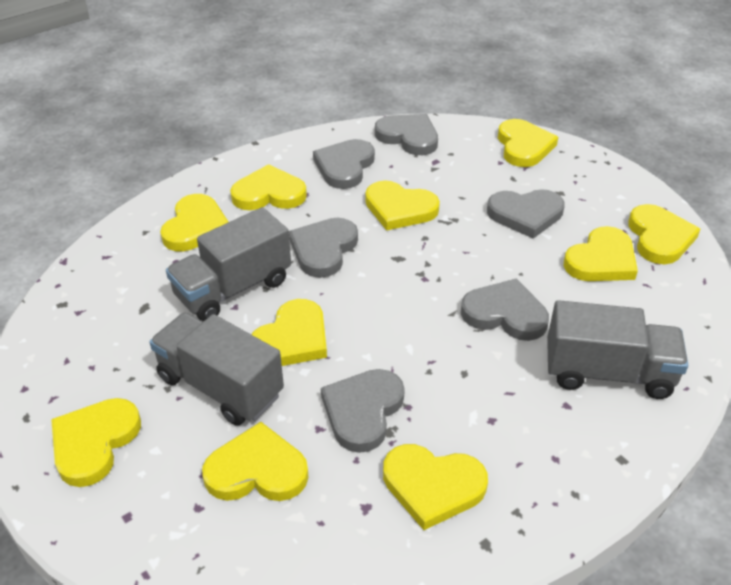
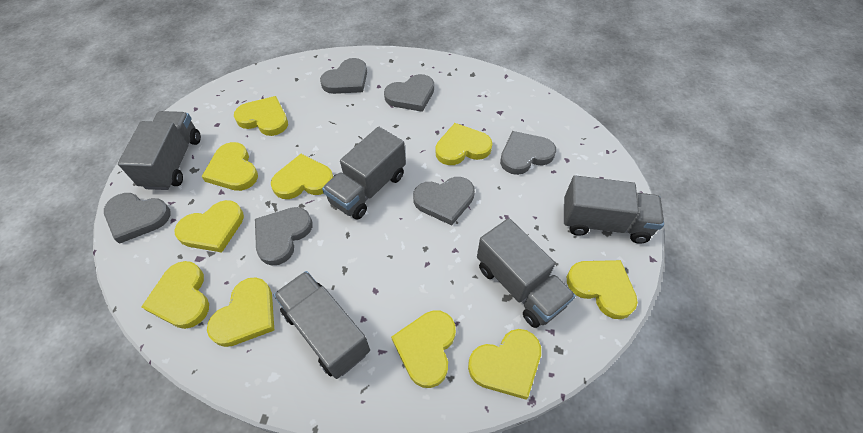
grey truck: [150,313,284,426] [166,207,291,322] [547,300,688,399] = 3 -> [118,111,201,190] [273,271,370,379] [322,127,406,220] [477,218,576,328] [564,175,664,244] = 5

